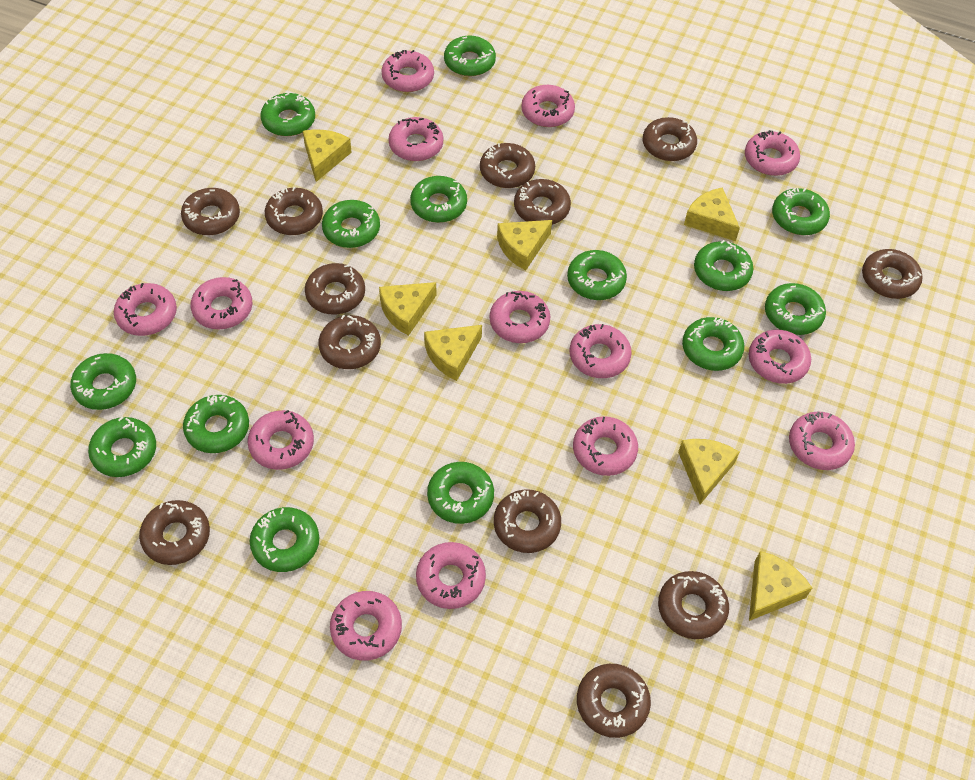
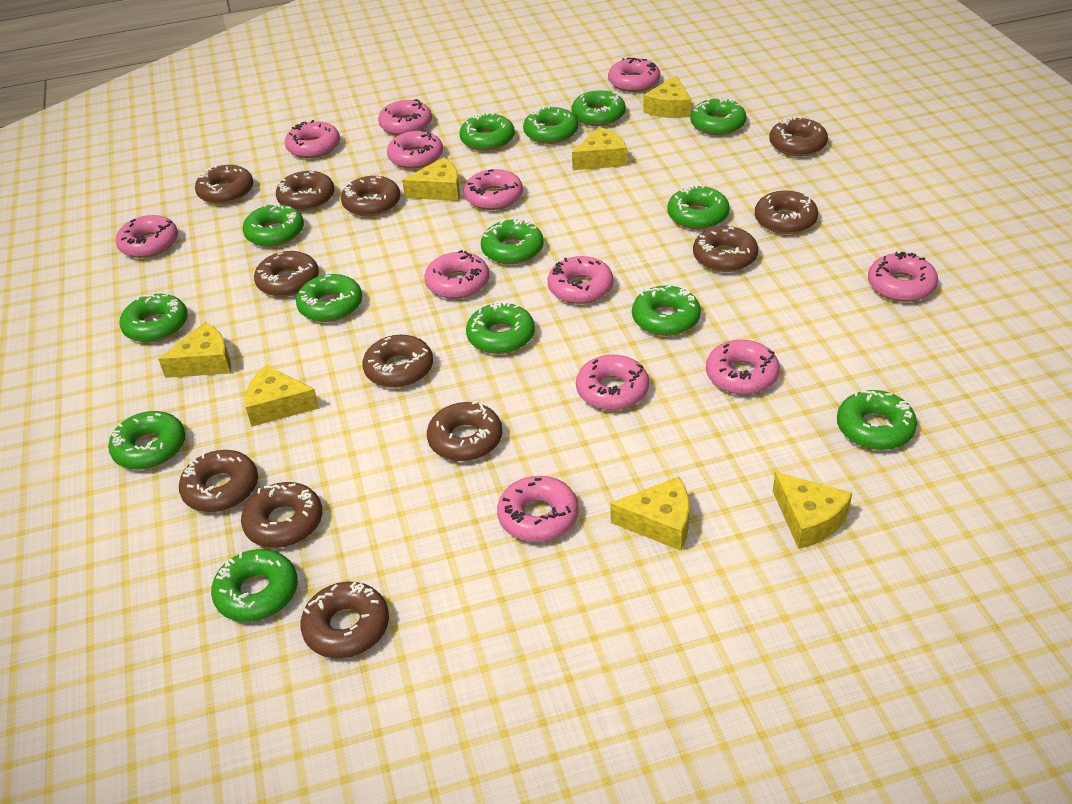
pink donut: [114,283,177,336] [191,277,252,329] [248,410,314,470] [330,591,402,661] [382,50,434,92] [388,117,443,161] [416,542,486,609] [490,291,550,343] [521,85,575,127] [569,324,632,378] [573,416,638,476] [745,130,800,176] [749,329,811,384] [789,412,855,470] = 14 -> [116,215,178,258] [285,120,340,158] [378,99,432,135] [387,130,443,169] [424,250,489,299] [464,169,523,210] [497,476,578,542] [548,256,613,304] [576,355,649,410] [608,58,660,92] [706,340,780,395] [868,252,938,302] = 12

